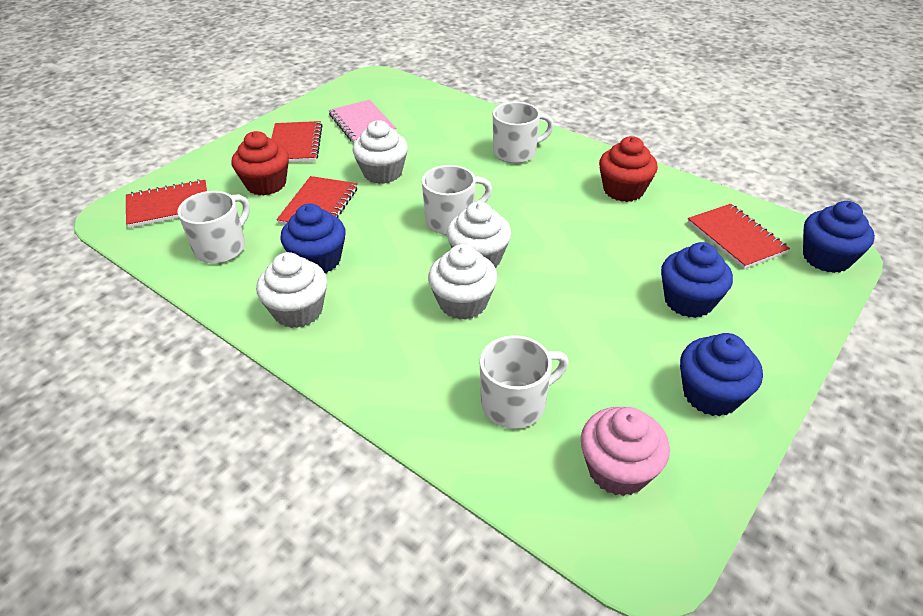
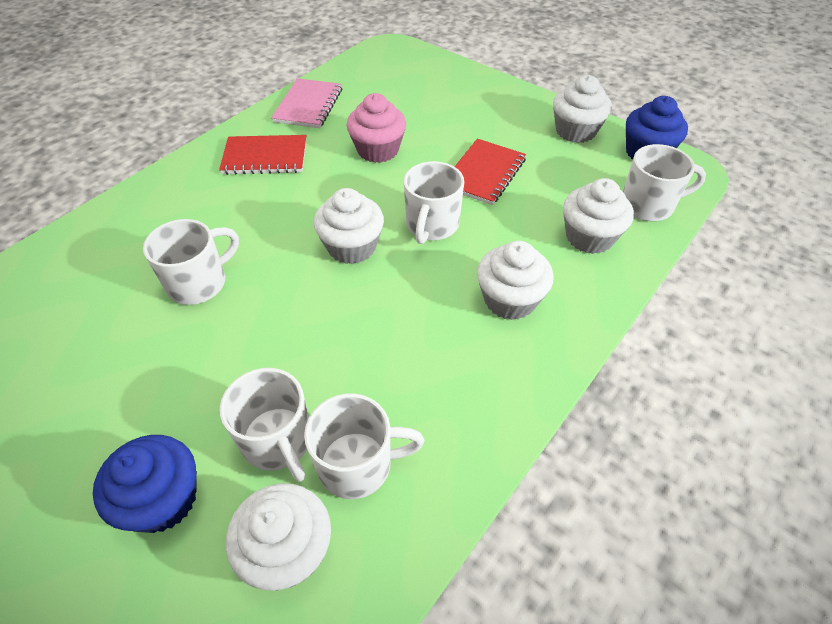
blue cupcake: [280,204,346,273] [661,242,733,318] [680,333,763,416] [803,201,875,273] = 4 -> [93,435,197,533] [626,96,688,159] = 2
red cupcake: [232,131,289,195] [599,136,658,202] = 2 -> none = 0
red notebook: [126,179,207,228] [271,121,323,163] [276,176,357,225] [688,204,790,269] = 4 -> [219,135,307,175] [455,139,526,205] = 2
white cupcake: [256,252,327,328] [353,120,408,184] [428,244,497,320] [447,202,511,268] = 4 -> [226,483,331,591] [314,188,384,264] [477,241,554,320] [553,75,612,143] [563,178,634,254] = 5
white mug: [177,191,250,264] [422,165,492,235] [480,335,569,429] [493,102,554,164] = 4 -> [143,219,239,305] [220,368,309,482] [304,394,425,499] [404,161,464,244] [623,144,706,221] = 5

